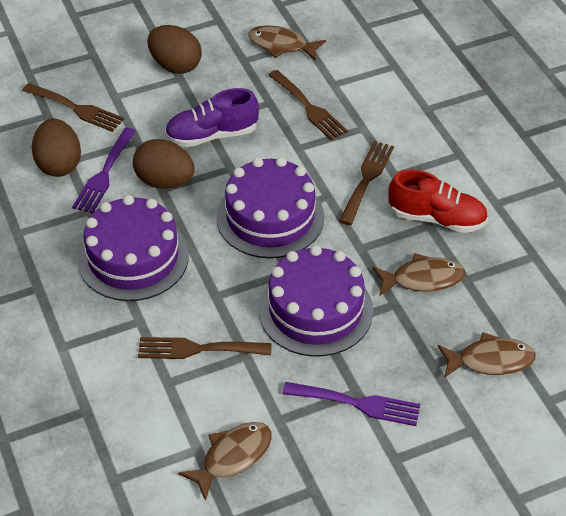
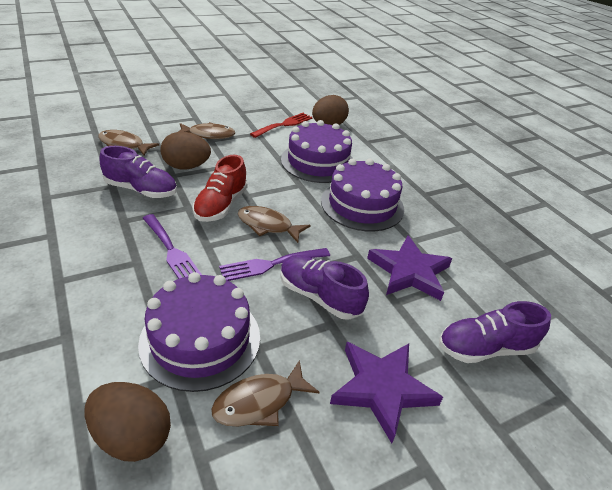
brown fork: [22,83,124,132] [138,337,272,359] [268,70,348,140] [339,141,394,225] = 4 -> none = 0
purple shoe: [165,88,259,147] = 1 -> [99,146,177,198] [280,255,369,320] [439,301,551,363] = 3
purple star: none = 0 -> [330,342,443,443] [367,235,452,301] = 2
red fork: none = 0 -> [250,113,313,138] = 1

